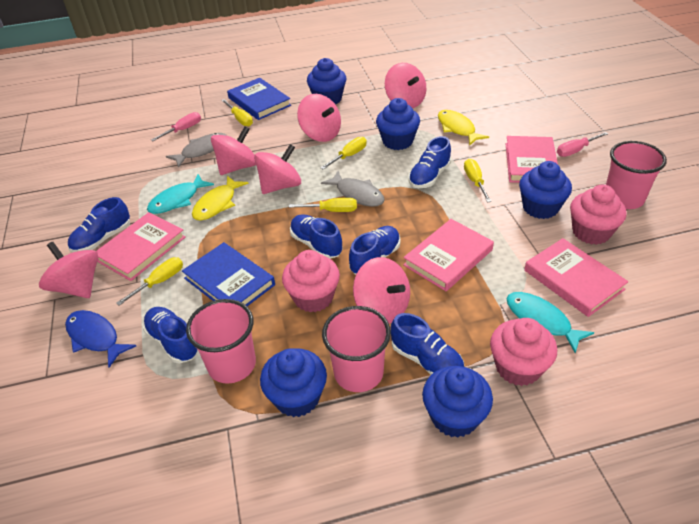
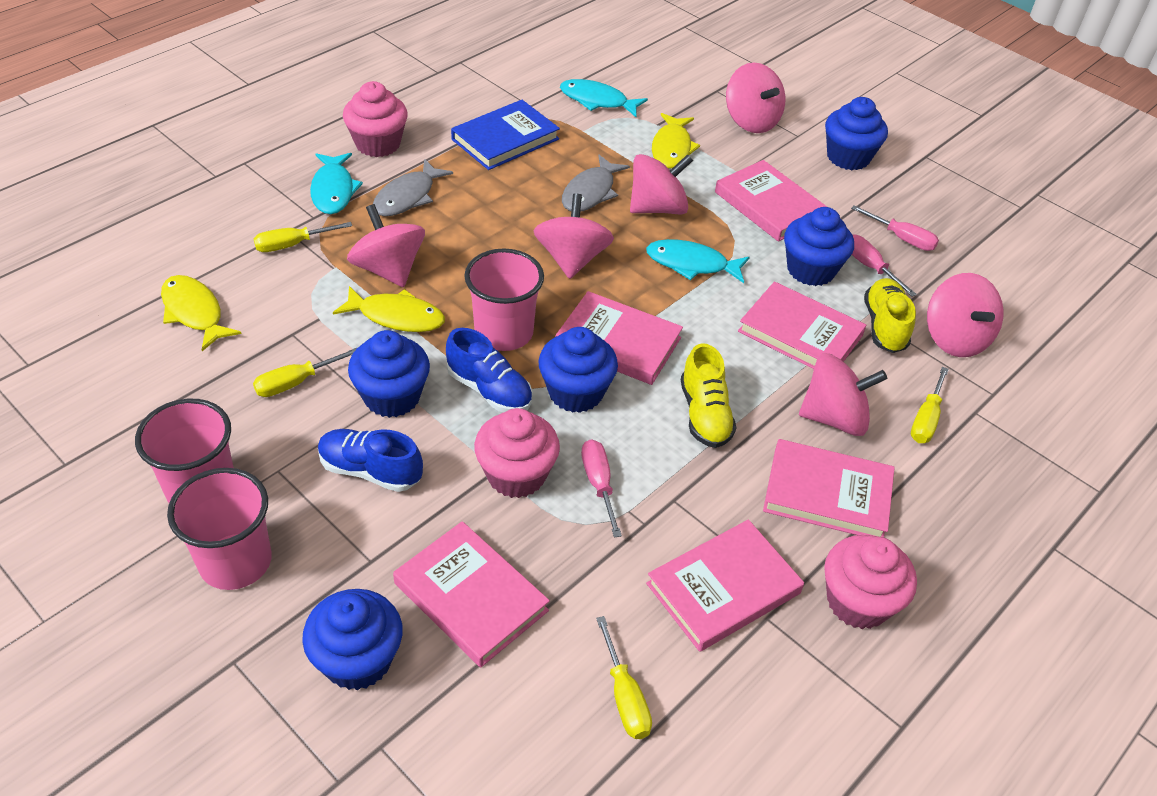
blue book: [182,242,275,306] [227,78,291,120] = 2 -> [451,100,560,170] = 1
blue fish: [65,310,136,368] = 1 -> none = 0
blue shoe: [68,197,130,252] [143,307,198,363] [290,214,343,259] [349,226,401,275] [391,313,464,375] [408,136,451,188] = 6 -> [318,429,423,492] [446,328,532,412] = 2
pink book: [96,212,186,281] [403,219,494,291] [506,136,558,183] [524,238,628,317] = 4 -> [393,521,550,667] [555,291,683,385] [646,520,804,652] [715,160,827,242] [738,281,866,369] [763,439,895,538] = 6
pink screwdriver: [151,112,201,141] [557,132,608,157] = 2 -> [581,439,622,538] [851,205,939,251] [852,234,917,297] = 3
turquoise fish: [147,174,214,214] [506,292,594,353] = 2 -> [310,153,363,214] [560,79,648,117] [646,239,750,283] = 3
yellow fish: [192,176,249,221] [438,110,489,146] = 2 -> [161,275,242,351] [333,286,445,332] [652,113,700,169] = 3
yellow screwdriver: [116,257,183,305] [221,99,253,126] [289,198,357,212] [320,137,367,169] [464,159,492,202] = 5 -> [253,348,357,397] [254,222,352,252] [596,616,652,739] [911,367,949,443] = 4
yellow shoe: none = 0 -> [681,343,736,448] [864,278,916,353] = 2

